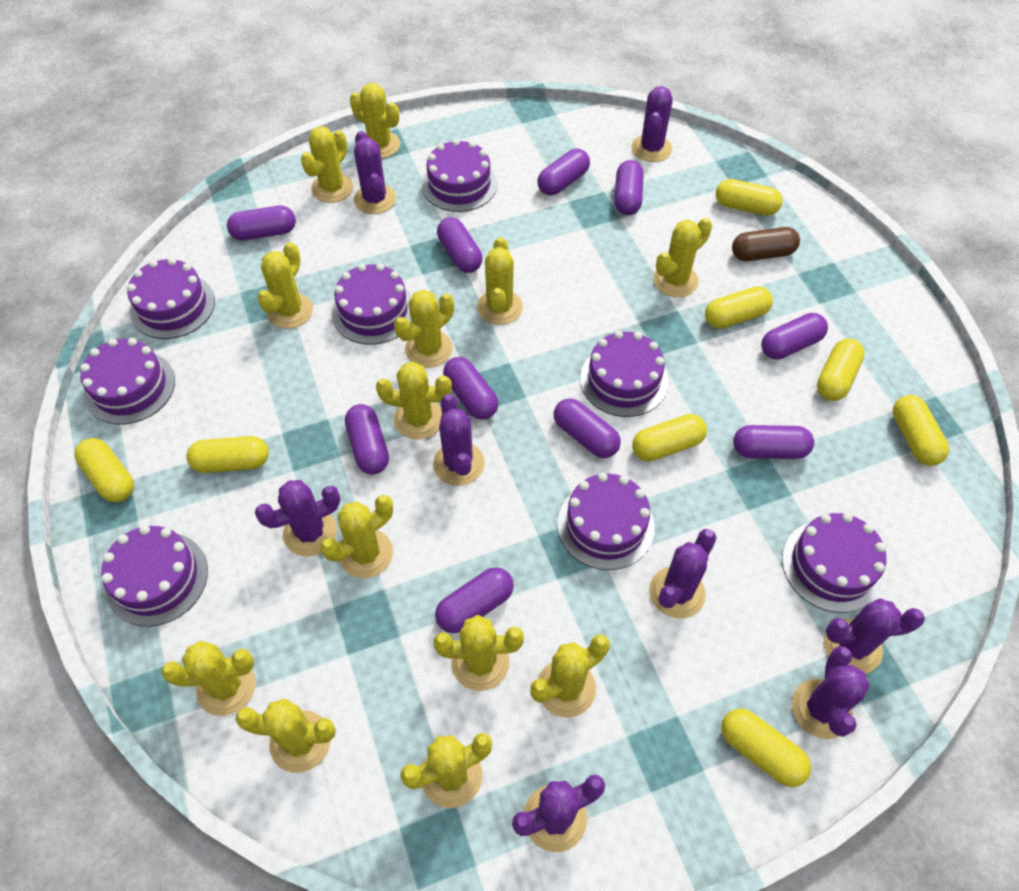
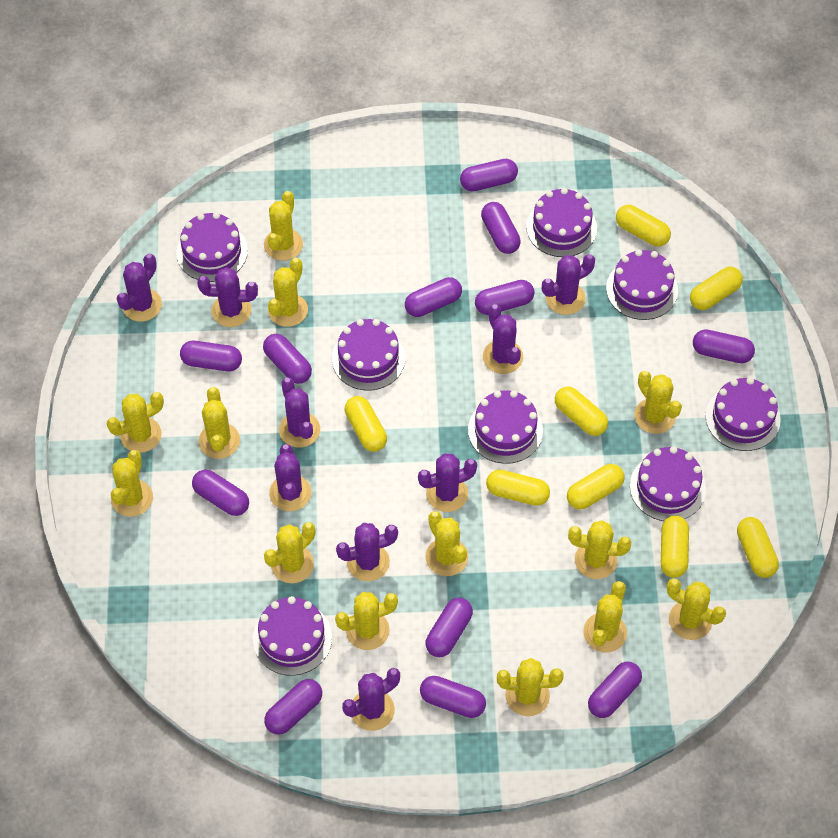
brown capsule: [732,227,800,261] = 1 -> none = 0
purple cactus: [255,480,340,556] [354,131,396,214] [433,394,485,486] [512,775,605,852] [632,86,673,162] [649,529,717,619] [792,646,870,739] [824,598,925,674] = 8 -> [117,254,162,322] [197,267,258,327] [269,444,311,511] [279,378,320,448] [336,523,398,581] [342,668,400,731] [418,453,477,512] [483,304,523,374] [542,254,595,315] = 9
purple capsule: [227,206,296,240] [345,404,389,474] [435,567,514,633] [437,217,482,273] [443,357,498,419] [538,149,590,195] [554,399,621,458] [614,160,644,215] [733,425,814,459] [761,313,828,360] = 10 -> [180,341,242,371] [192,470,249,516] [263,334,312,384] [264,679,322,735] [405,277,462,317] [420,676,486,718] [425,598,473,657] [460,159,518,192] [475,280,534,315] [481,202,521,254] [588,662,642,718] [693,329,755,363] = 12

